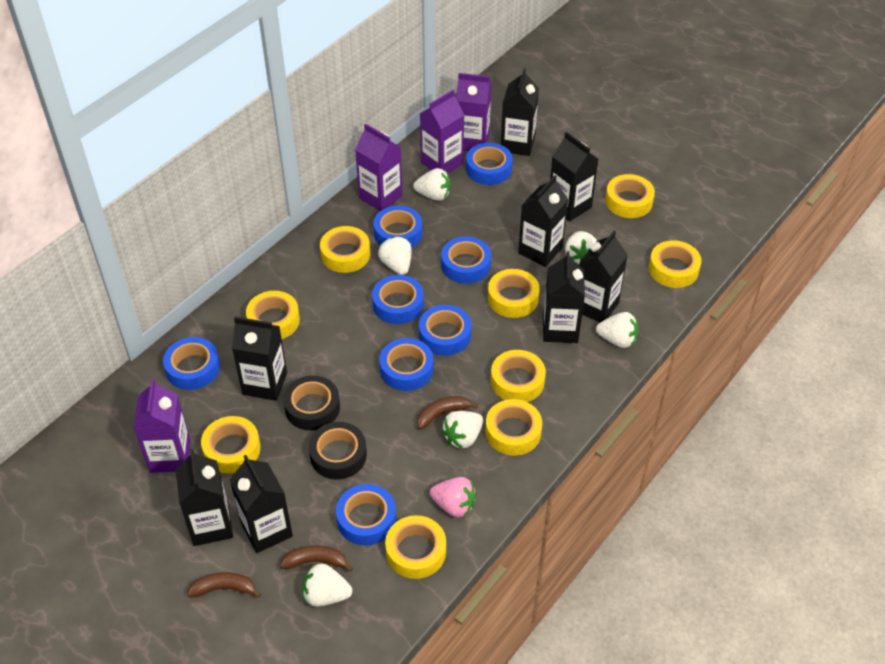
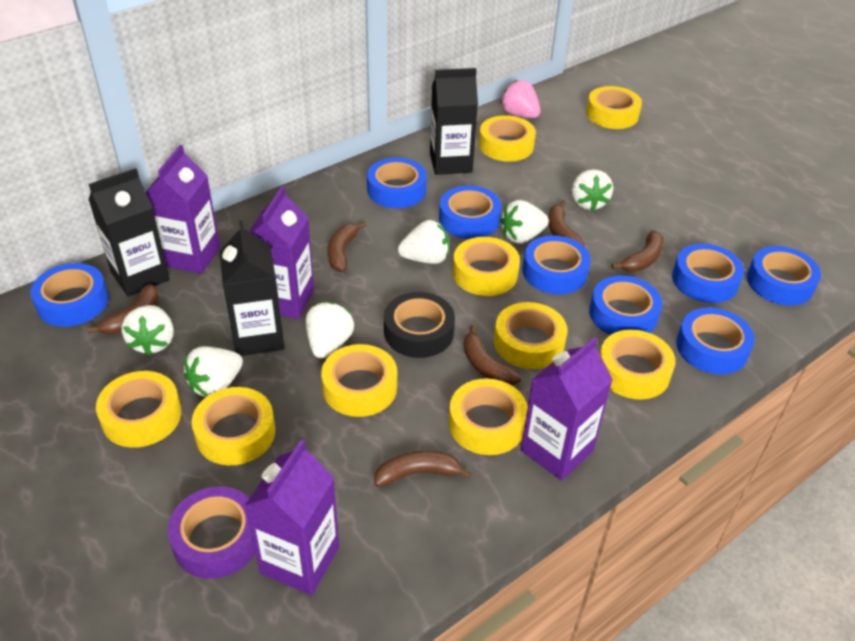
black carton: [175,449,233,546] [230,455,293,553] [232,317,287,401] [501,69,539,156] [518,175,569,267] [543,251,585,343] [550,132,598,222] [579,231,628,323] = 8 -> [89,168,170,297] [219,220,285,356] [430,68,478,175] = 3
black tape: [283,375,340,431] [309,422,367,480] = 2 -> [384,292,455,358] = 1
brown banana: [187,572,262,598] [280,545,353,572] [417,396,478,429] = 3 -> [87,284,159,334] [328,221,367,272] [374,451,472,487] [463,325,522,385] [548,200,585,246] [612,230,664,272] = 6
purple tape: none = 0 -> [168,486,256,579] = 1

